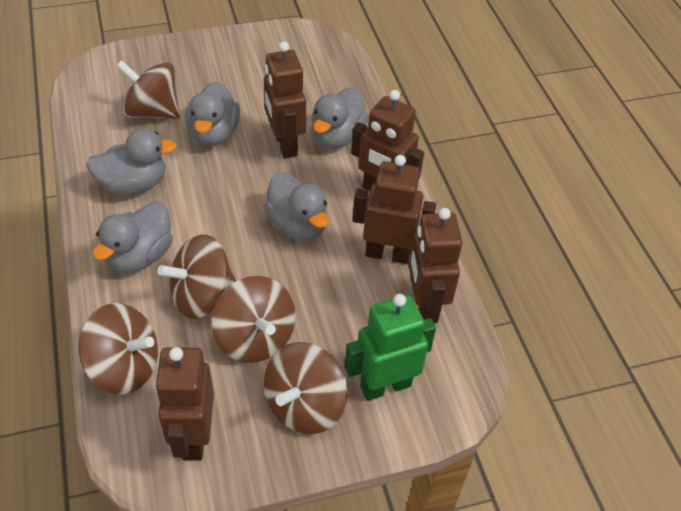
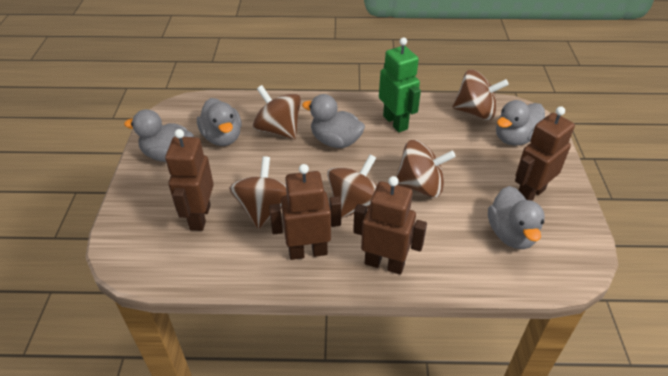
brown robot: [155,347,214,461] [264,42,306,159] [351,90,424,191] [353,155,436,264] [409,208,463,323] = 5 -> [165,129,214,231] [269,164,341,260] [353,176,427,275] [515,106,575,201] = 4

